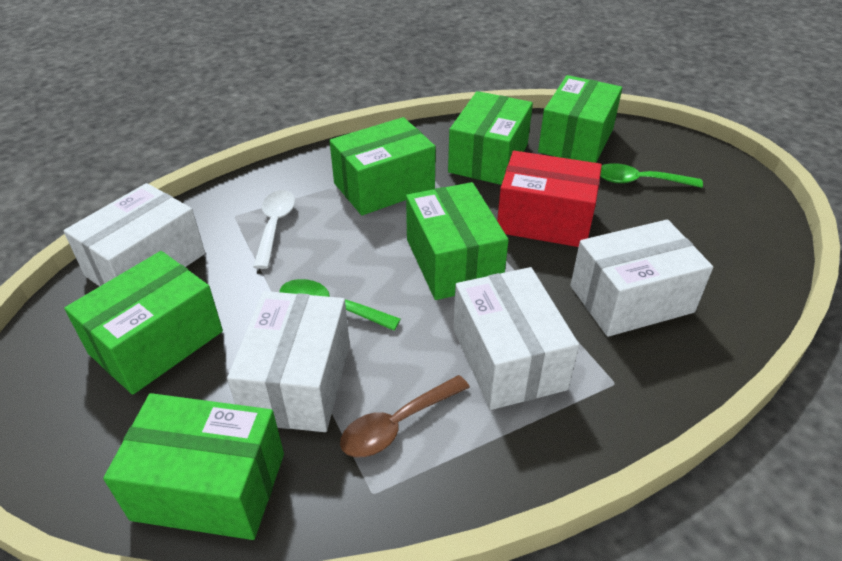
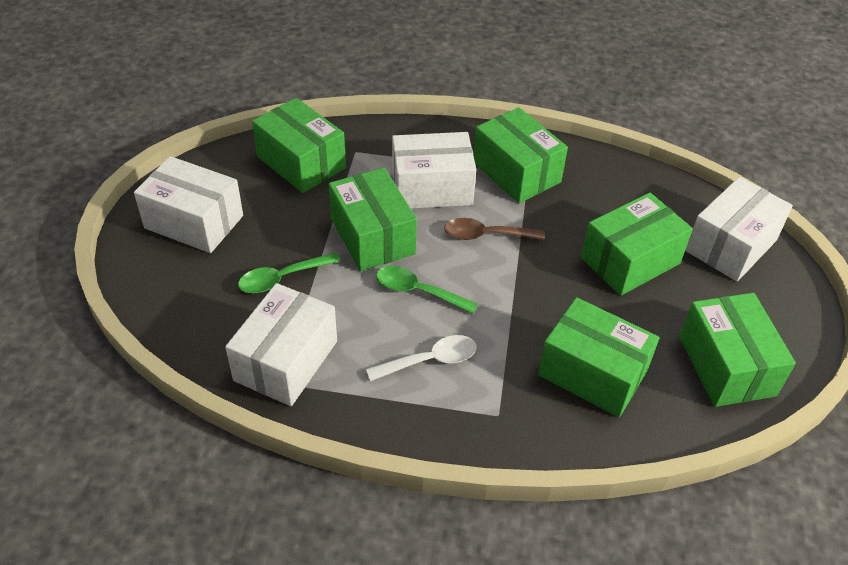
red box: [497,151,602,247] = 1 -> none = 0

